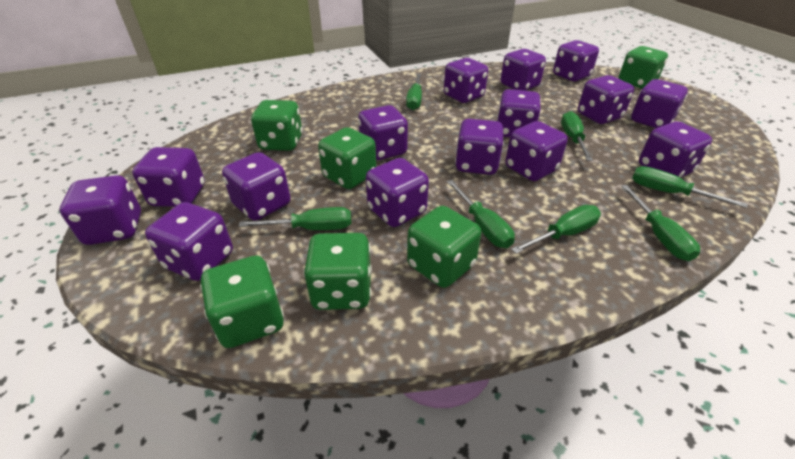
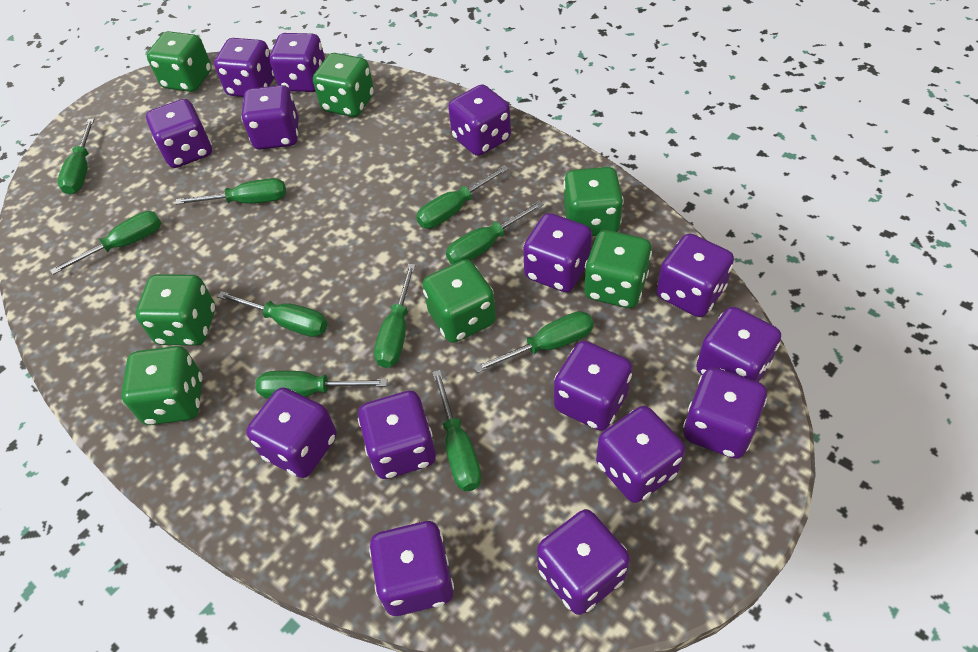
green dice: [200,255,284,348] [251,100,303,151] [303,233,372,310] [318,127,376,189] [407,206,481,288] [618,46,668,89] = 6 -> [121,346,203,425] [136,274,215,346] [147,31,212,92] [313,53,374,117] [423,259,496,343] [564,167,624,236] [584,230,652,308] = 7
green screwdriver: [239,207,351,230] [406,74,422,110] [447,180,515,248] [511,205,601,254] [561,111,593,161] [621,185,700,261] [632,166,748,208] = 7 -> [50,211,161,275] [57,119,94,195] [175,178,286,205] [217,291,328,337] [256,371,388,399] [374,264,416,368] [416,165,509,228] [432,370,481,491] [446,201,544,264] [474,311,594,373] = 10

